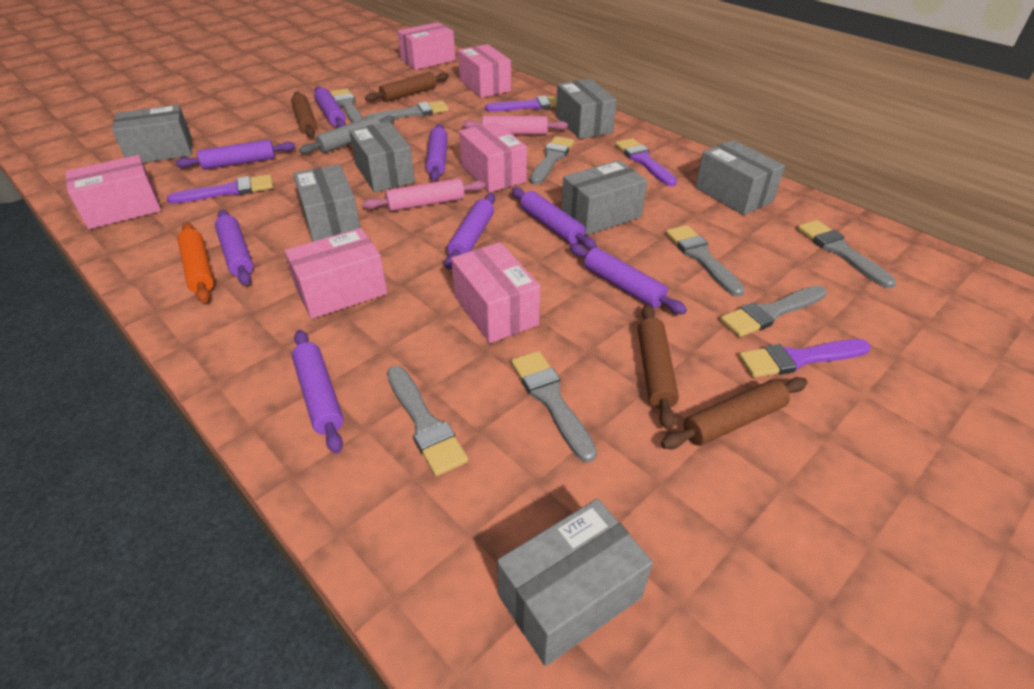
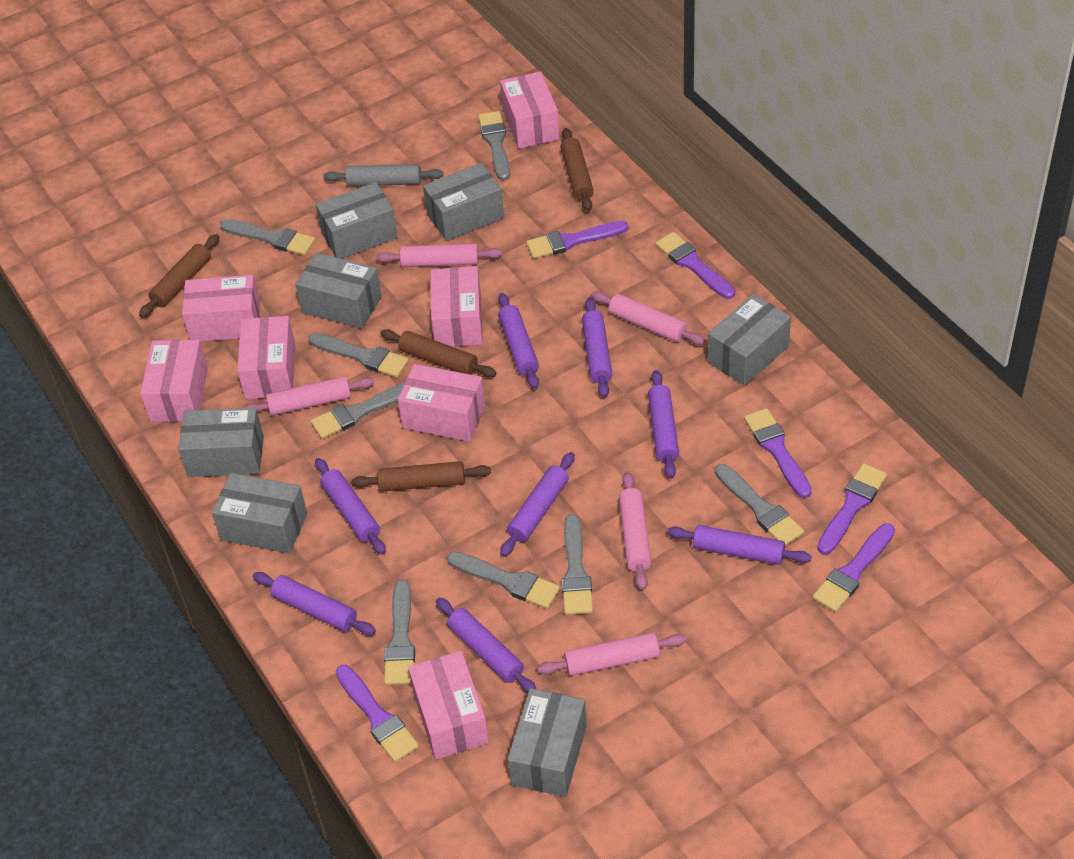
orange rolling pin: [178,223,214,303] = 1 -> none = 0
pink box: [65,155,161,229] [285,228,387,319] [398,22,455,70] [451,242,540,343] [458,44,511,98] [459,122,527,192] = 6 -> [140,340,208,422] [182,275,260,342] [237,316,295,399] [398,364,485,442] [408,651,489,760] [431,266,483,347] [500,71,560,149] = 7
pink rolling pin: [363,178,485,211] [462,116,568,135] = 2 -> [243,376,375,416] [377,243,502,267] [537,633,686,676] [591,291,706,345] [619,472,651,590] = 5
purple brush: [167,174,273,204] [485,96,557,112] [615,138,677,186] [739,339,871,378] = 4 -> [336,665,419,762] [526,221,628,259] [656,232,735,299] [744,408,812,498] [813,523,895,612] [817,463,887,555] = 6

